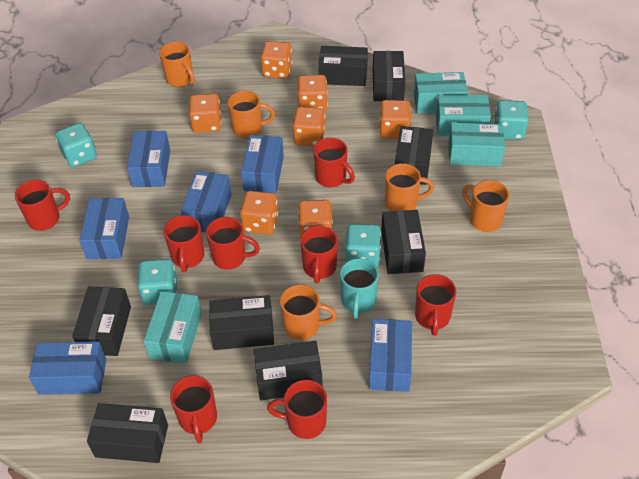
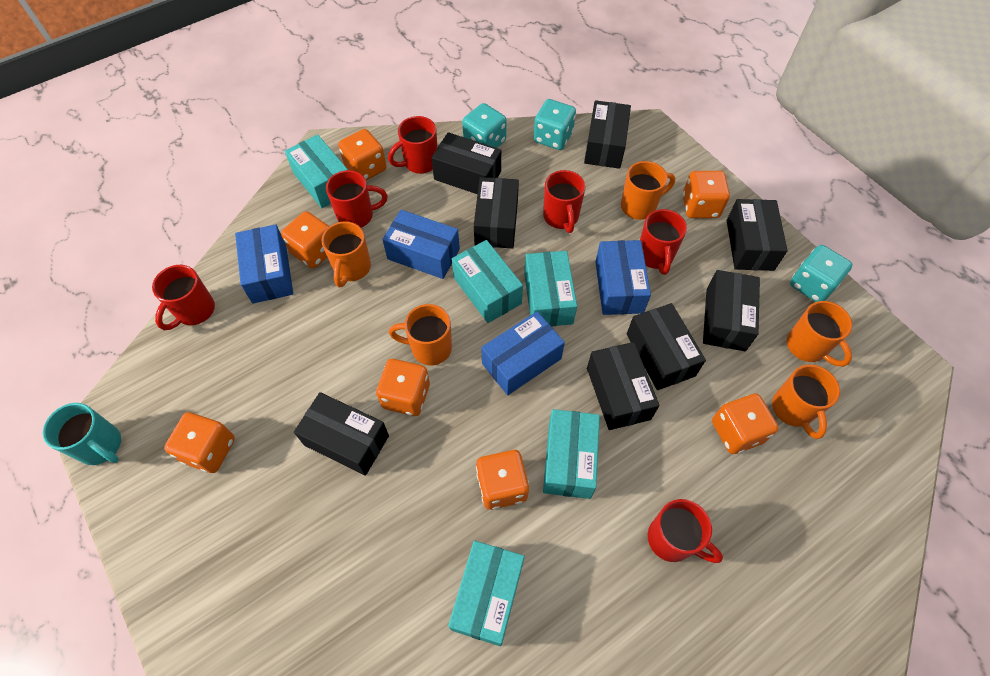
blue box: [29,342,106,395] [79,198,129,259] [127,131,170,187] [181,171,232,232] [241,135,284,193] [369,319,412,392] = 6 -> [235,224,293,304] [382,210,460,279] [481,311,565,395] [595,240,651,315] = 4
red mug: [15,180,70,231] [164,215,204,272] [170,375,217,443] [206,217,260,270] [267,380,327,439] [300,226,338,283] [313,138,355,188] [415,274,456,336] = 8 -> [152,265,215,330] [326,170,388,227] [388,116,438,174] [543,170,586,233] [640,209,687,275] [648,499,723,563] = 6
turquoise box: [144,291,202,363] [414,72,468,114] [436,95,491,136] [449,123,505,167] = 4 -> [285,134,348,208] [448,541,524,646] [452,240,523,323] [524,251,577,326] [543,409,600,499] = 5
turquoise dice: [55,123,97,167] [137,259,177,305] [345,224,381,267] [494,100,528,140] = 4 -> [462,103,507,148] [533,99,576,150] [790,245,853,302] = 3

